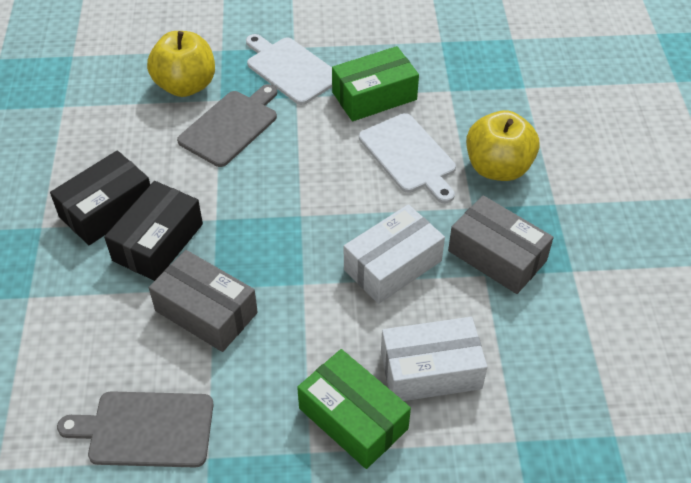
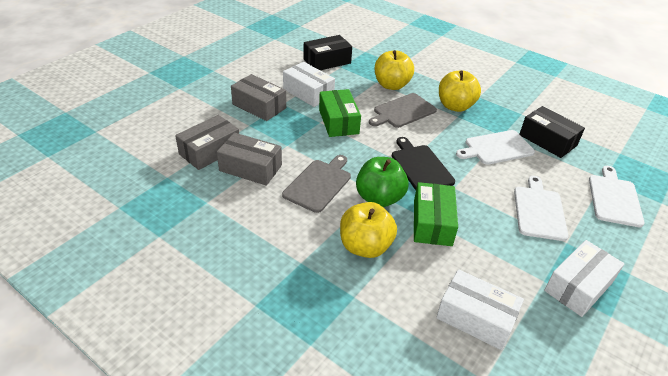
black cutting board: none = 0 -> [392,137,455,190] = 1
green apple: none = 0 -> [356,157,409,207] = 1
grey box: [149,250,258,352] [448,195,554,294] = 2 -> [175,115,239,170] [217,133,282,186] [231,74,286,121] = 3
white box: [344,204,445,304] [381,317,487,401] = 2 -> [283,62,335,107] [436,269,524,350] [544,240,624,317] = 3
white cutting board: [246,34,332,105] [359,113,456,203] = 2 -> [456,130,535,165] [514,176,569,241] [589,166,645,228] = 3
yellow apple: [147,31,215,97] [466,110,539,181] = 2 -> [340,202,397,258] [375,50,414,90] [439,71,481,112] = 3

